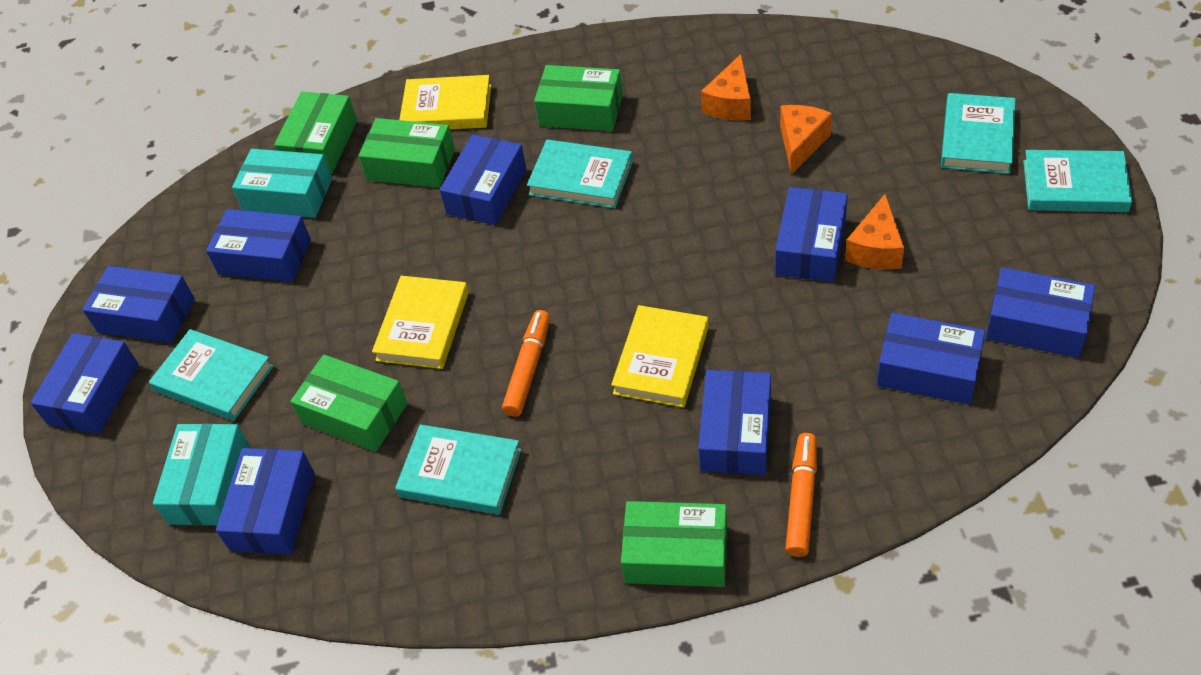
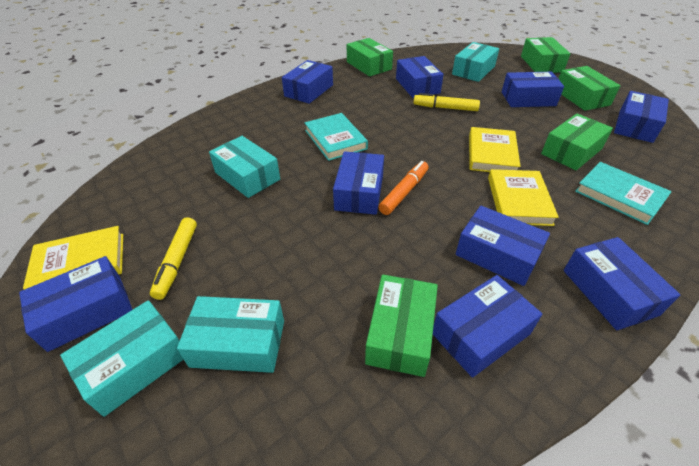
orange cheese: [701,54,751,121] [780,105,832,175] [845,194,904,270] = 3 -> none = 0
orange marker: [502,310,550,417] [786,433,817,557] = 2 -> [379,161,429,215] = 1
turquoise book: [149,329,273,421] [395,424,521,515] [527,140,633,208] [941,93,1016,174] [1023,150,1132,212] = 5 -> [305,113,368,161] [575,162,672,225] = 2
turquoise box: [153,423,250,526] [232,149,332,218] = 2 -> [60,300,184,417] [177,296,284,373] [209,136,280,198] [452,42,499,82] = 4
yellow marker: none = 0 -> [150,217,197,300] [414,93,480,111] = 2

